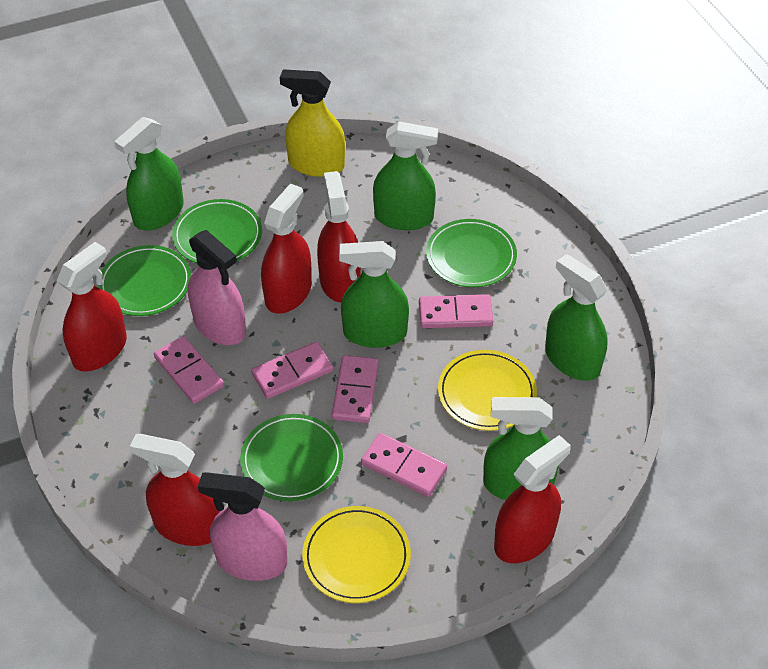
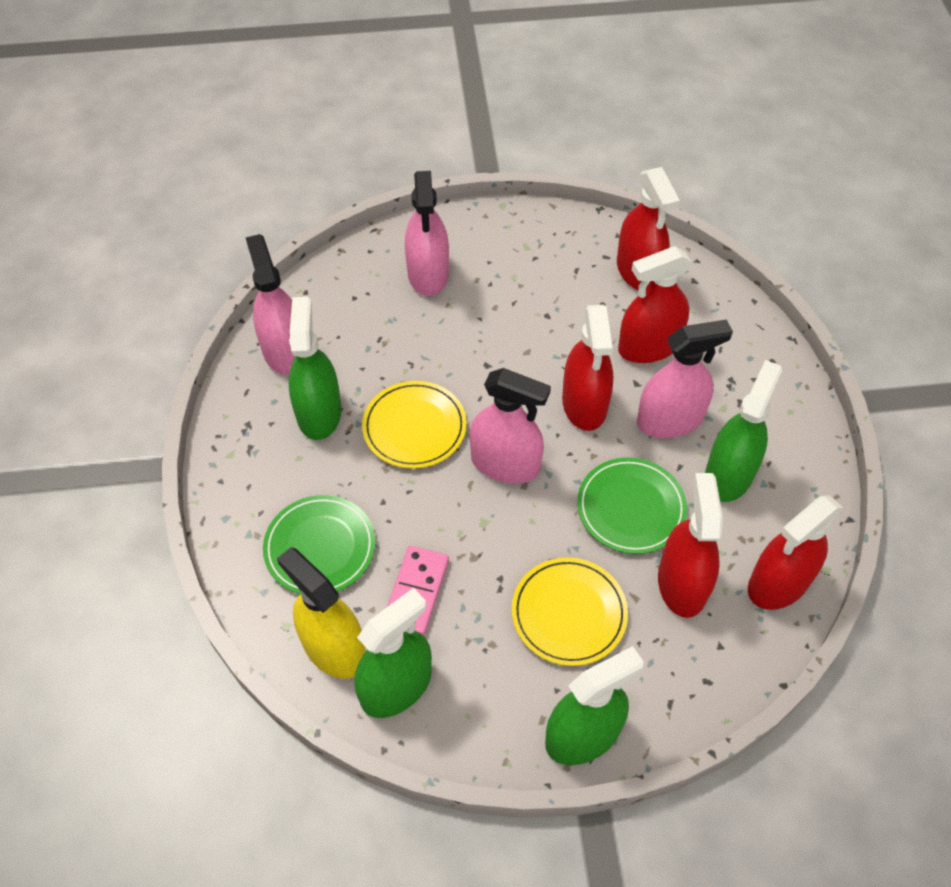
green plate: [98,245,191,316] [172,199,262,263] [240,414,343,501] [426,219,517,287] = 4 -> [263,495,375,594] [577,457,687,554] = 2
green spray bottle: [114,117,184,230] [339,241,409,348] [373,121,438,230] [483,397,559,500] [545,254,608,381] = 5 -> [289,297,342,440] [354,588,432,718] [545,646,644,765] [705,360,782,502] = 4
pink domino: [154,336,224,404] [251,342,333,399] [332,355,379,423] [361,433,447,497] [419,295,493,328] = 5 -> [387,546,449,635] = 1
pink spray bottle: [188,230,246,345] [198,472,288,581] = 2 -> [246,234,296,375] [405,171,449,296] [469,368,551,484] [637,319,733,438] = 4

